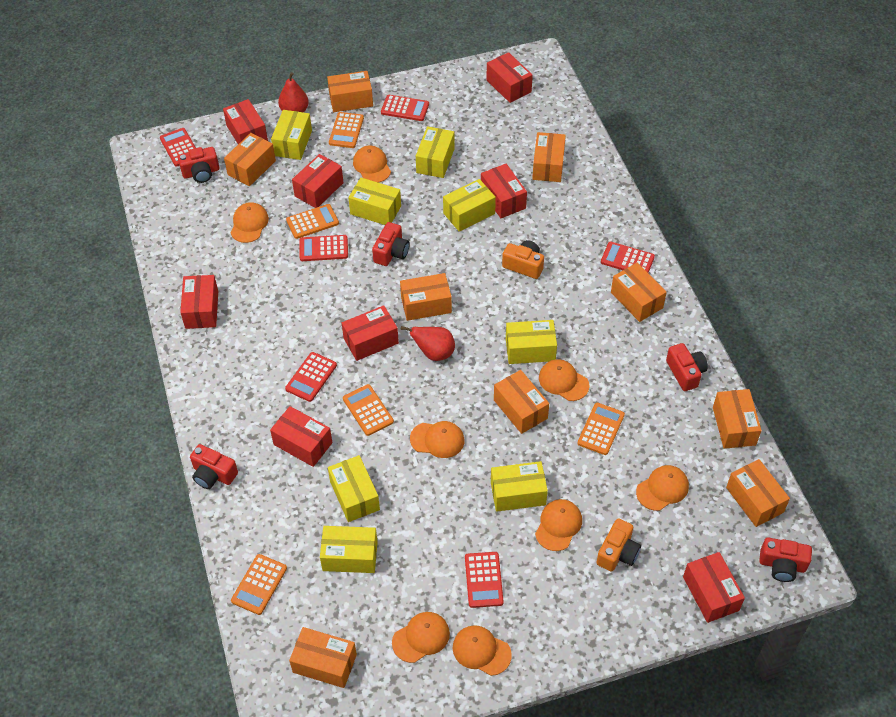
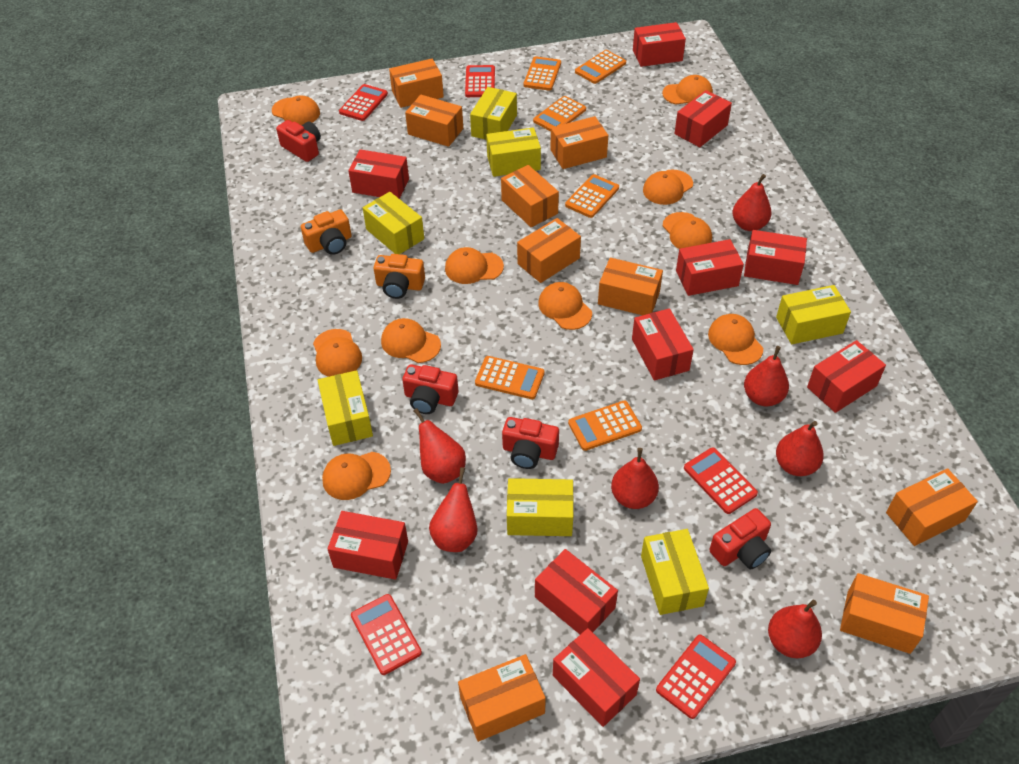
orange calculator: [231,554,287,615] [286,204,339,239] [329,112,364,148] [343,384,394,436] [577,403,625,455] = 5 -> [475,356,545,399] [524,56,561,91] [533,96,586,131] [565,174,619,218] [568,401,642,451] [575,50,626,84] = 6
orange cap: [231,202,269,243] [353,146,391,183] [392,612,450,663] [410,421,464,458] [453,625,512,676] [535,499,582,551] [539,359,590,401] [636,465,689,511] = 8 -> [272,96,320,125] [313,329,362,377] [322,452,391,500] [381,318,441,363] [445,247,504,284] [538,282,592,330] [643,170,693,205] [662,75,713,104] [663,212,712,249] [708,314,763,365] = 10
red box: [180,275,218,329] [223,99,268,144] [270,406,332,467] [292,154,343,208] [342,305,399,361] [481,164,527,218] [486,52,533,103] [683,552,745,623] = 8 -> [327,511,408,580] [348,149,409,199] [535,549,618,634] [553,628,640,727] [632,308,694,380] [633,22,686,67] [674,90,732,147] [676,239,744,296] [744,230,807,285] [807,340,886,413] = 10
red calculator: [160,128,196,167] [285,352,337,402] [299,235,348,261] [381,95,429,121] [465,552,504,608] [601,241,655,273] = 6 -> [339,84,388,121] [351,594,422,675] [465,65,495,97] [656,635,736,719] [684,447,758,514] = 5
red camera: [178,147,219,183] [190,444,238,489] [372,222,410,266] [666,343,708,391] [759,537,812,582] = 5 -> [276,120,321,162] [402,364,458,414] [502,417,559,469] [709,508,771,570] = 4
red pear: [278,72,309,113] [401,326,455,361] = 2 -> [413,408,466,484] [429,467,478,552] [611,448,659,509] [732,174,771,231] [744,346,789,406] [768,600,822,658] [776,421,824,476] = 7
yellow box: [271,110,312,160] [320,526,378,573] [328,455,380,522] [348,178,401,225] [416,126,455,178] [443,179,496,232] [491,461,548,512] [506,320,557,364] = 8 -> [318,370,373,446] [363,192,424,254] [470,87,517,140] [486,127,541,177] [507,478,574,536] [641,529,709,615] [776,285,851,344] = 7

